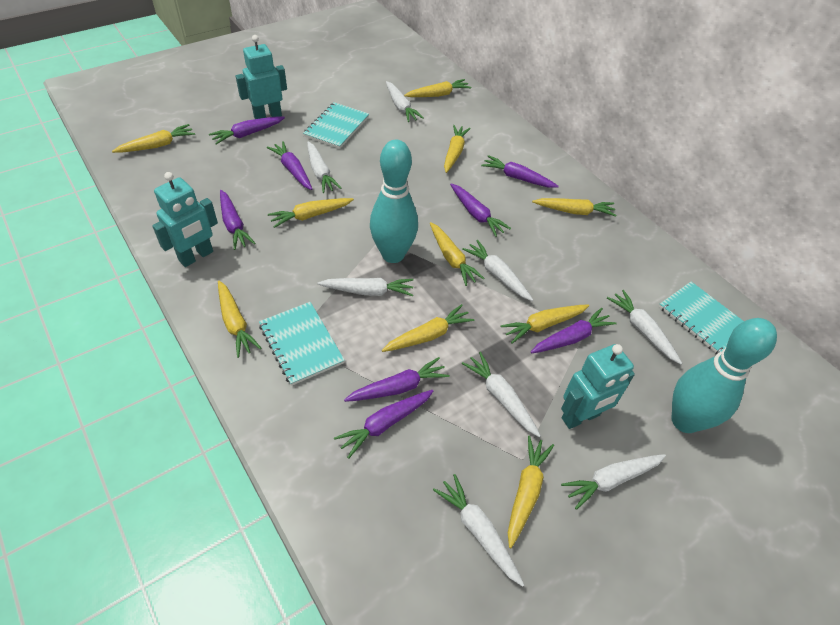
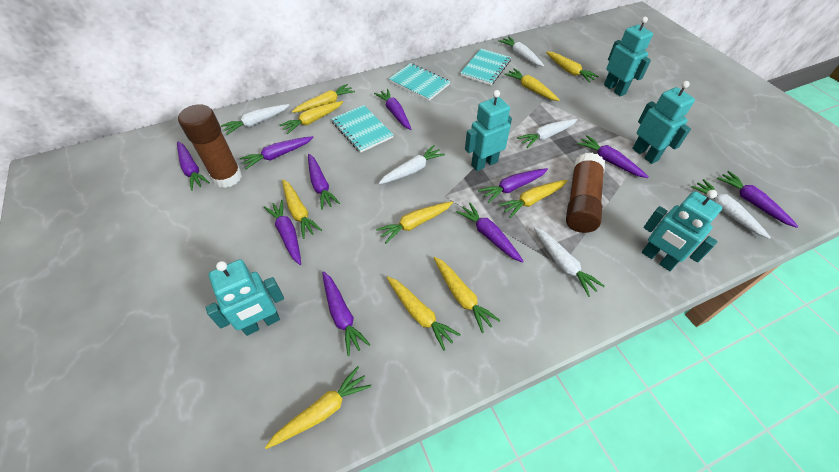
brown glue stick: none = 0 -> [178,104,242,188] [566,153,605,233] = 2
purple carrot: [209,117,285,144] [220,190,255,250] [267,141,312,190] [334,390,433,459] [344,357,449,402] [450,183,511,237] [481,155,559,188] [531,308,617,353] = 8 -> [177,142,210,191] [240,136,313,169] [264,200,301,265] [308,154,340,210] [322,271,371,356] [374,89,411,130] [456,202,524,263] [478,168,548,203] [577,135,648,178] [717,171,798,228] = 10
turquoise bowling pin: [370,139,418,263] [672,318,777,433] = 2 -> none = 0
turquoise robot: [152,172,218,267] [236,35,287,119] [561,344,635,429] = 3 -> [205,259,284,336] [465,90,512,171] [604,17,653,96] [632,81,695,164] [642,190,722,271] = 5
white carrot: [307,141,342,193] [318,278,414,296] [386,81,424,122] [433,474,524,587] [462,240,533,301] [462,352,541,437] [561,454,666,510] [607,290,682,364] = 8 -> [221,104,289,135] [379,145,445,184] [499,36,544,67] [517,119,578,148] [534,227,605,297] [692,179,771,239] = 6

